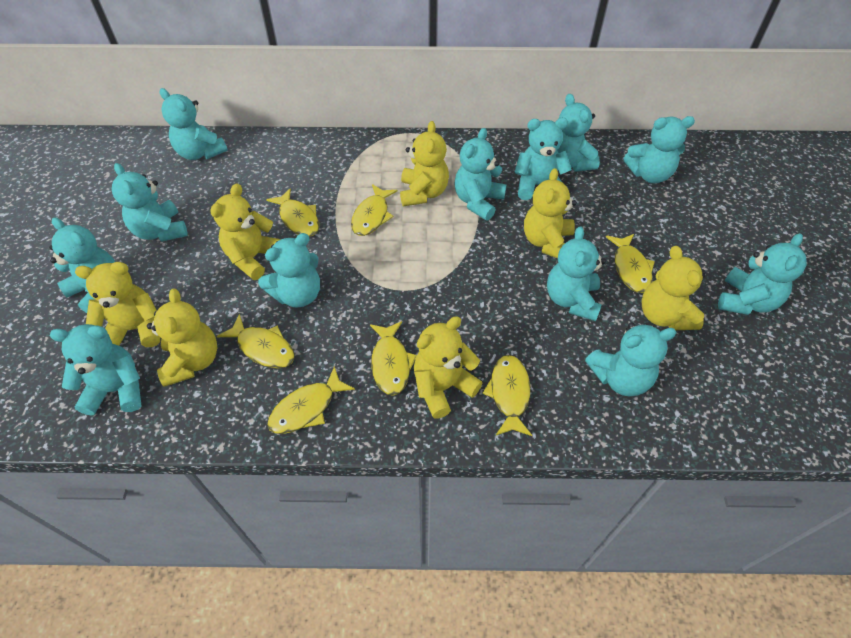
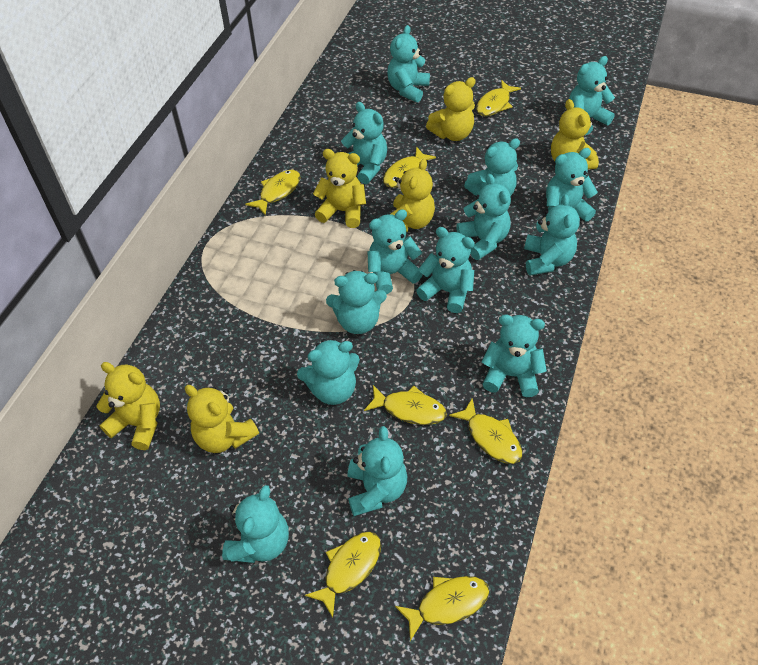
turquoise teddy bear: [49,217,115,313] [50,324,141,416] [112,163,188,242] [159,88,228,160] [258,233,320,308] [455,128,507,220] [514,118,572,200] [547,226,606,321] [557,94,600,172] [585,322,677,396] [624,116,695,183] [718,233,807,315] = 12 -> [222,485,289,563] [297,339,360,405] [326,270,387,334] [341,102,387,184] [348,426,407,516] [367,209,423,294] [387,25,430,102] [416,227,475,313] [457,174,511,260] [464,138,520,196] [482,315,547,397] [524,194,580,276] [546,148,598,222] [569,56,615,135] = 14
yellow teddy bear: [75,262,160,347] [147,289,217,387] [210,183,281,280] [400,121,449,206] [414,316,482,419] [524,168,577,259] [641,246,705,330] = 7 -> [96,362,160,450] [185,385,259,453] [313,149,366,228] [391,159,435,232] [426,77,476,141] [551,99,599,169] = 6

